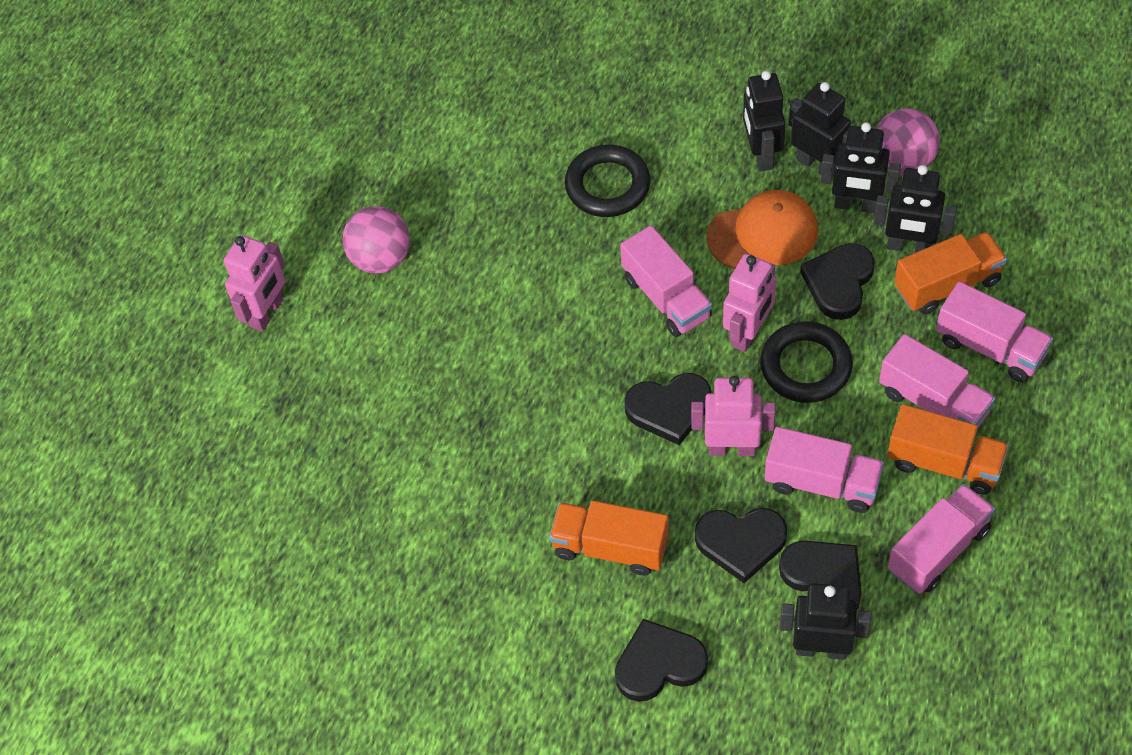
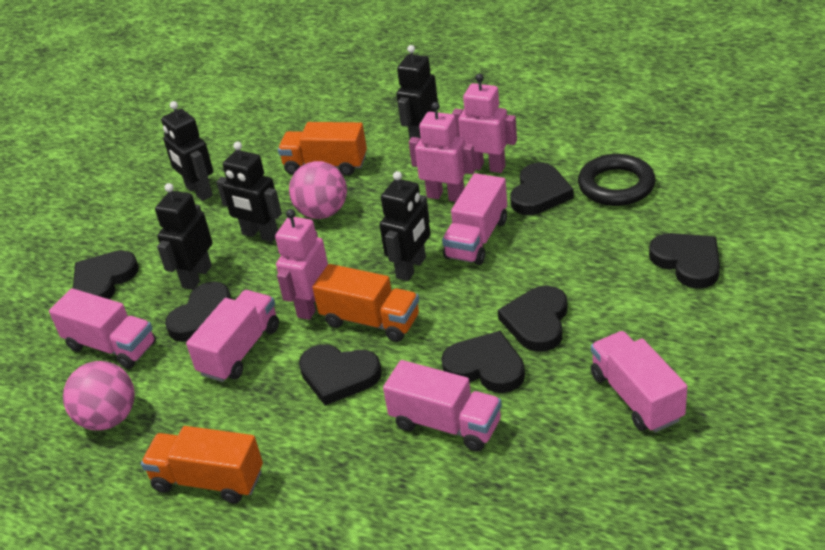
black heart: [615,619,708,702] [624,373,711,445] [695,508,787,583] [779,541,862,610] [800,243,875,320] = 5 -> [73,250,139,299] [165,282,231,342] [299,344,382,406] [441,331,525,393] [498,286,568,352] [510,163,574,215] [649,233,720,289] = 7
black ring: [565,145,650,217] [760,321,853,403] = 2 -> [578,154,655,206] = 1
orange cap: [706,190,818,269] = 1 -> none = 0

